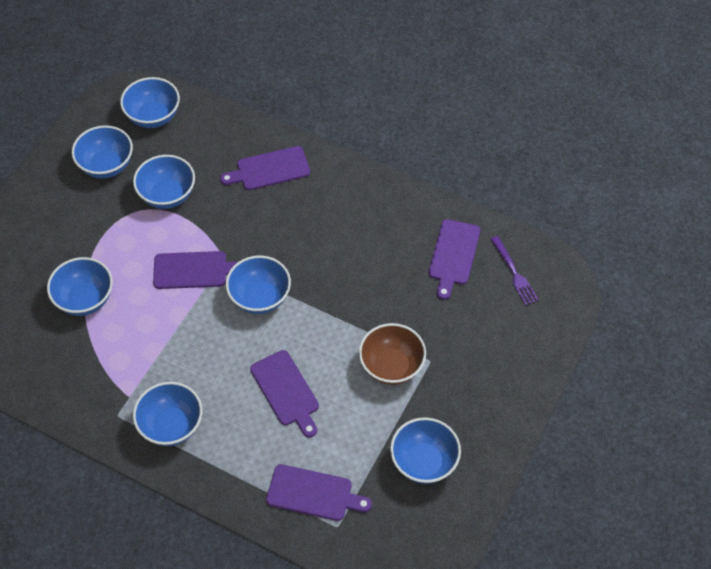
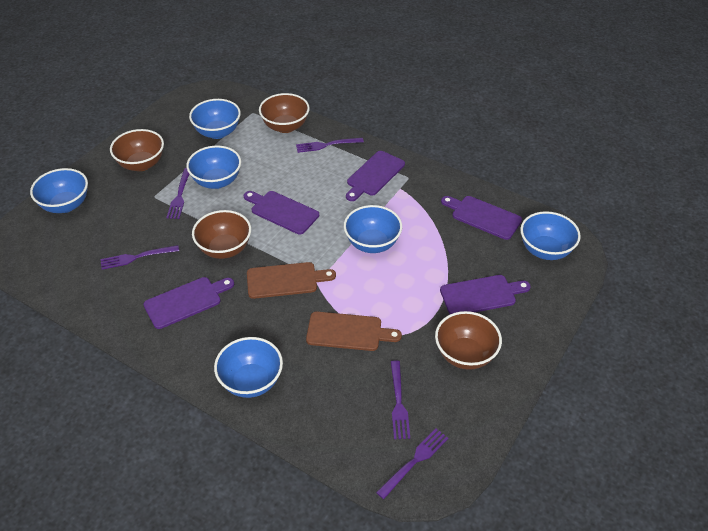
blue bowl: [47,257,113,316] [72,125,133,178] [120,77,180,128] [133,155,195,209] [133,382,202,446] [226,255,291,314] [390,417,461,484] = 7 -> [30,168,88,213] [187,146,241,189] [189,99,241,139] [214,337,283,398] [344,205,402,253] [520,211,581,260] = 6
brown bowl: [359,323,426,385] = 1 -> [110,129,164,171] [192,210,251,259] [259,93,310,133] [435,311,502,370] = 4
brown cutting board: none = 0 -> [247,262,336,299] [306,312,402,351] = 2
purple fork: [491,236,539,306] = 1 -> [101,245,179,270] [166,168,189,219] [296,138,364,153] [376,429,448,499] [391,360,410,439] = 5

